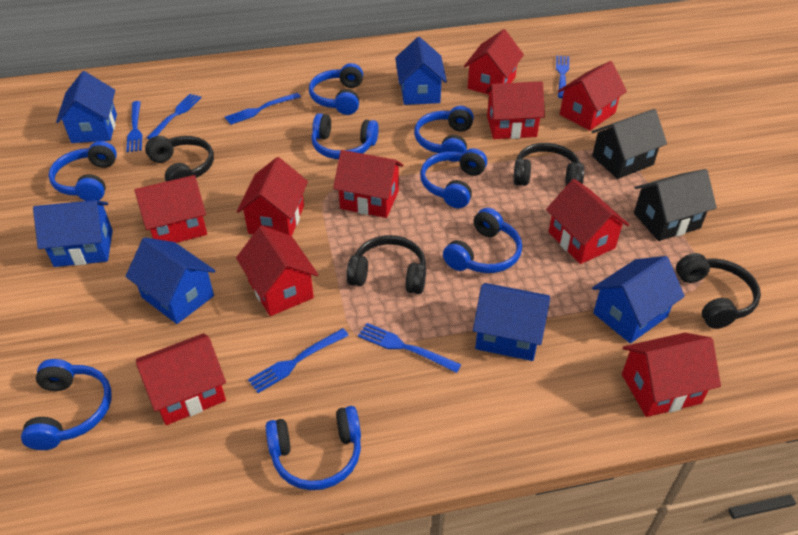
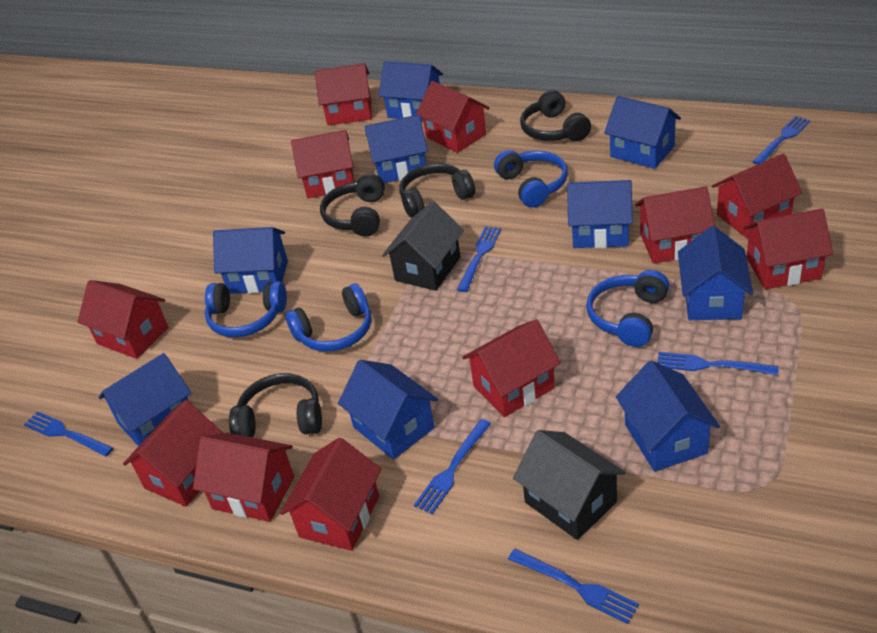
blue headphones: [21,359,112,450] [48,141,117,201] [266,406,361,490] [309,63,363,115] [311,113,379,159] [414,106,474,162] [420,148,487,208] [443,208,522,273] = 8 -> [205,281,287,337] [285,284,372,352] [494,150,568,208] [586,270,669,347] = 4
blue house: [33,200,113,267] [56,71,117,143] [125,237,215,324] [395,37,447,105] [473,283,550,361] [592,256,685,343] = 6 -> [99,353,191,446] [213,227,288,294] [338,360,438,460] [365,115,428,183] [378,61,443,121] [567,180,633,248] [604,96,681,169] [616,361,720,472] [678,226,753,320] = 9
red house: [134,175,207,243] [136,333,226,425] [236,226,318,316] [237,157,308,236] [333,150,403,218] [464,29,524,95] [486,81,545,139] [546,179,629,264] [558,61,627,131] [622,333,721,417] = 10 -> [78,280,168,359] [123,400,223,507] [193,433,294,522] [280,437,381,551] [291,130,354,198] [315,63,371,126] [416,81,490,153] [462,319,561,417] [635,187,715,264] [712,154,802,239] [743,209,833,289] = 11

